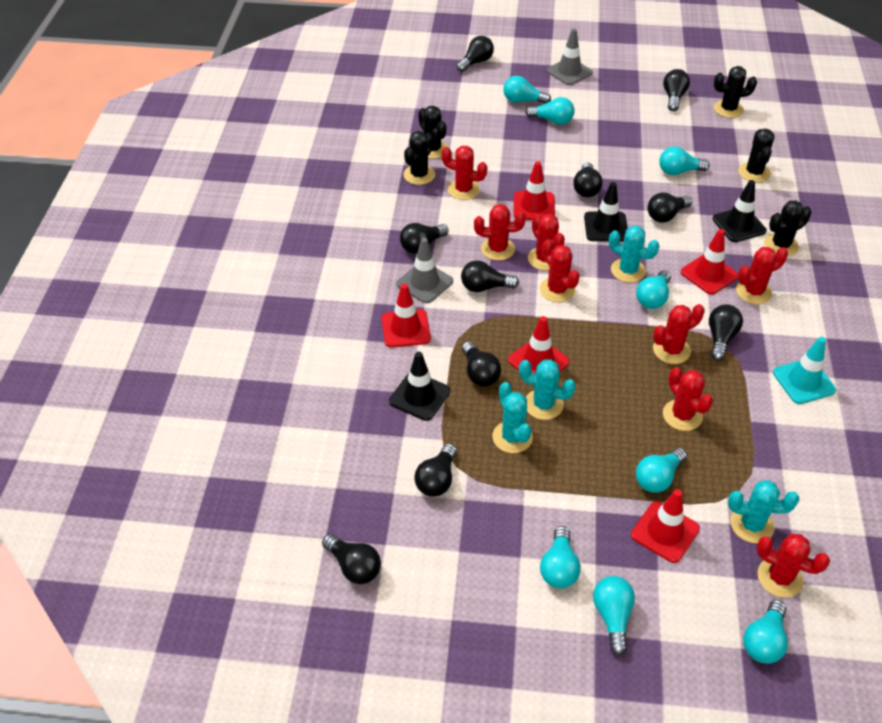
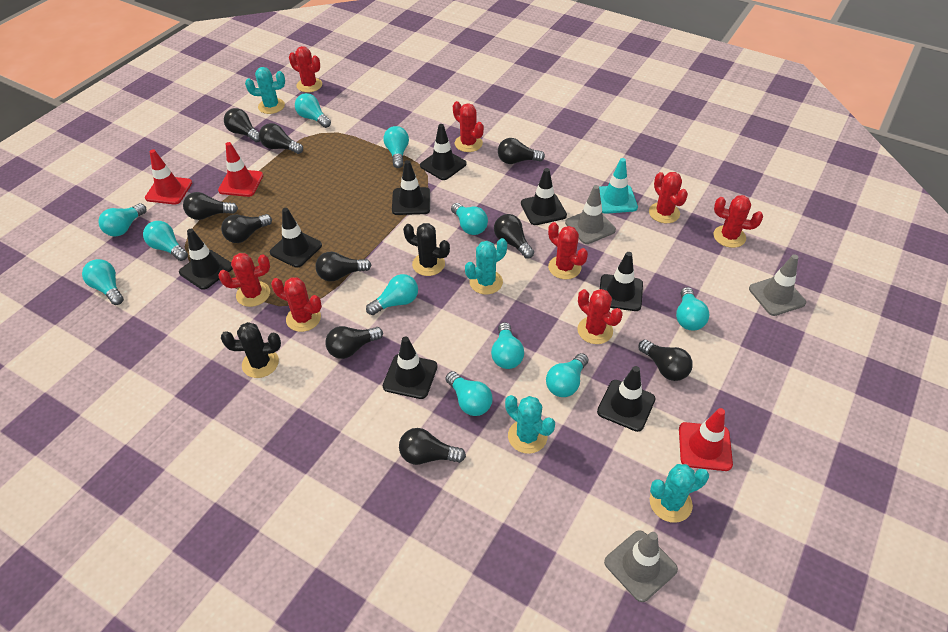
black cactus: [403,131,435,185] [418,106,448,159] [714,66,757,118] [738,129,775,183] [764,200,812,256] = 5 -> [221,322,281,378] [403,223,450,276] = 2
black traffic cone: [389,352,450,421] [584,182,628,242] [713,180,767,242] = 3 -> [179,229,233,290] [270,208,322,268] [383,336,438,399] [392,160,430,215] [420,124,467,180] [521,168,567,225] [597,366,655,432] [600,252,643,311] = 8
grey traffic cone: [396,238,453,303] [547,29,593,85] = 2 -> [565,185,616,244] [604,530,678,602] [749,254,806,316] = 3
red traffic cone: [381,284,431,348] [508,316,569,373] [514,161,555,220] [631,489,700,563] [681,229,738,295] = 5 -> [145,149,192,204] [218,142,263,197] [679,408,733,471] = 3
turquoise light bulb: [503,76,551,104] [525,97,575,125] [540,526,581,588] [593,576,635,656] [636,270,671,309] [636,448,687,493] [659,146,710,175] [743,600,788,664] = 8 -> [82,259,124,305] [98,203,147,236] [143,221,188,261] [295,93,331,128] [366,274,418,315] [383,126,409,168] [446,371,493,416] [451,203,488,235] [491,322,524,369] [546,353,588,397] [676,287,710,331] = 11

